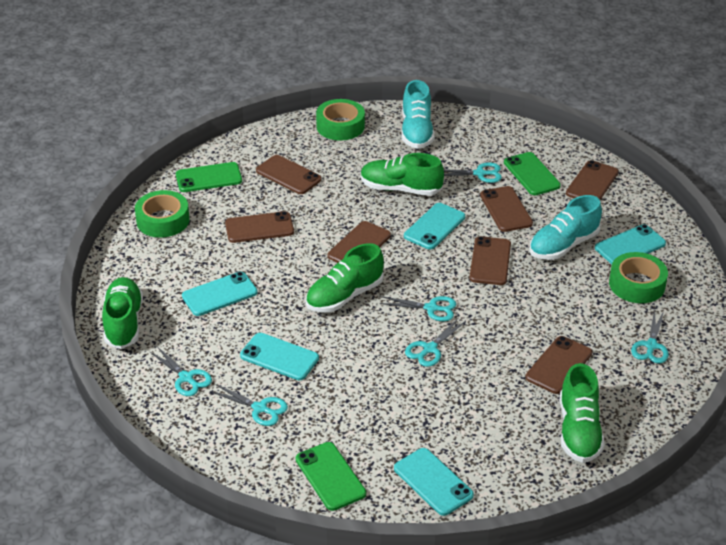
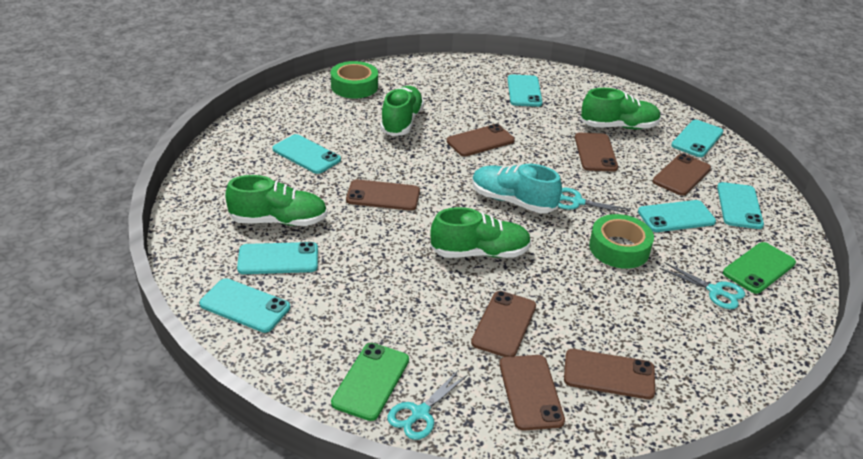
green phone: [176,162,242,192] [296,442,366,511] [504,152,561,195] = 3 -> [331,343,409,421] [723,242,796,294] = 2
green tape: [135,190,190,238] [316,99,365,140] [609,252,668,303] = 3 -> [331,61,378,98] [589,214,654,269] = 2
turquoise phone: [182,272,258,316] [240,333,319,380] [394,448,474,516] [404,203,465,249] [595,224,666,264] = 5 -> [199,278,290,333] [237,242,318,274] [272,134,341,174] [508,74,542,107] [638,200,716,232] [671,120,723,157] [717,182,764,229] = 7
turquoise scissors: [149,347,212,396] [210,384,288,426] [379,296,456,321] [405,319,466,367] [444,162,502,183] [631,310,669,364] = 6 -> [387,371,468,440] [558,188,630,214] [660,262,745,309] = 3
turquoise shoe: [401,80,435,149] [529,195,602,260] = 2 -> [472,164,562,214] = 1

